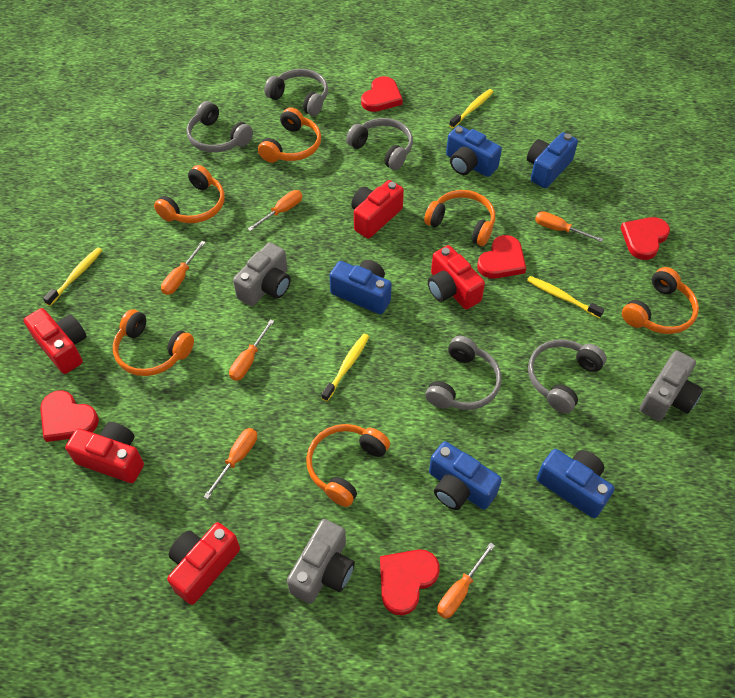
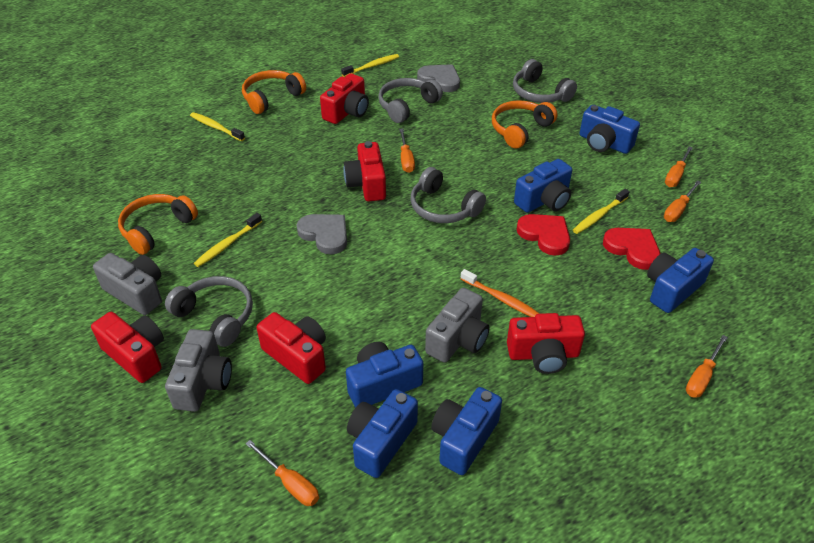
blue camera: [329,260,392,314] [429,441,502,510] [446,125,502,177] [527,132,578,188] [537,449,614,518] = 5 -> [346,342,423,407] [347,389,418,478] [431,387,502,475] [514,159,572,213] [580,105,640,154] [647,248,714,313] = 6
grey headphones: [187,101,253,153] [264,69,328,116] [346,118,413,170] [425,336,502,410] [528,340,606,413] = 5 -> [165,276,253,347] [378,78,443,123] [410,167,486,223] [513,59,577,103] = 4
grey heart: none = 0 -> [297,214,347,254] [417,64,460,92] = 2
orange headphones: [113,309,194,376] [154,165,225,223] [258,107,321,163] [306,424,390,507] [424,190,495,246] [622,267,699,334] = 6 -> [118,194,198,255] [242,70,306,114] [492,100,558,149] = 3
orange screwdriver: [161,241,206,295] [204,428,257,499] [229,319,274,381] [248,190,302,231] [437,542,495,619] [535,211,603,242] = 6 -> [245,440,319,506] [399,129,415,173] [664,180,701,222] [665,146,693,187] [686,335,728,398] = 5
orange toothbrush: none = 0 -> [460,269,540,317] = 1
red heart: [40,390,99,442] [361,76,403,112] [380,549,440,615] [477,235,526,279] [621,217,670,260] = 5 -> [517,214,570,256] [603,228,660,270] = 2

